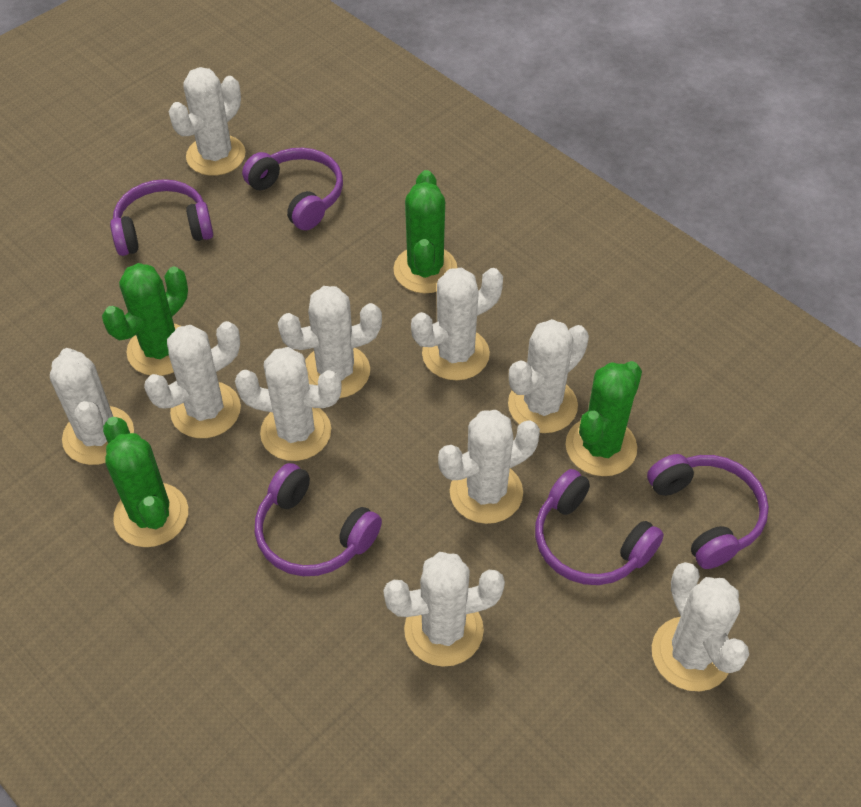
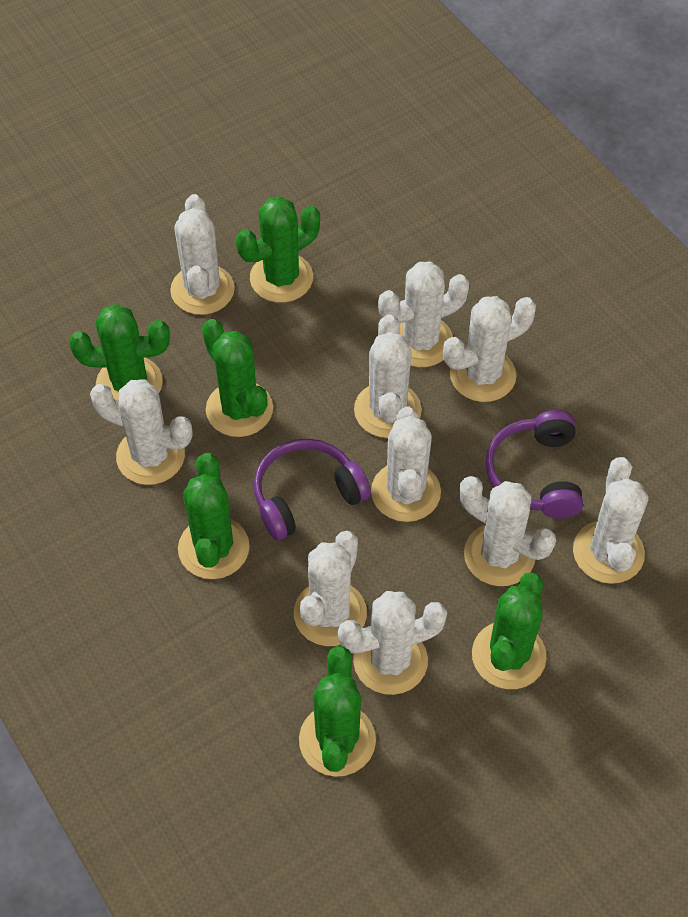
green cactus: [102,263,188,376] [103,417,188,547] [394,170,457,293] [566,361,642,476] = 4 -> [69,304,170,402] [178,453,250,579] [202,319,273,437] [236,196,320,303] [299,646,376,777] [472,572,547,689] = 6
purple headphones: [110,179,213,256] [242,148,343,230] [255,463,382,576] [535,469,664,585] [647,454,769,569] = 5 -> [254,439,371,541] [486,410,583,519] = 2

